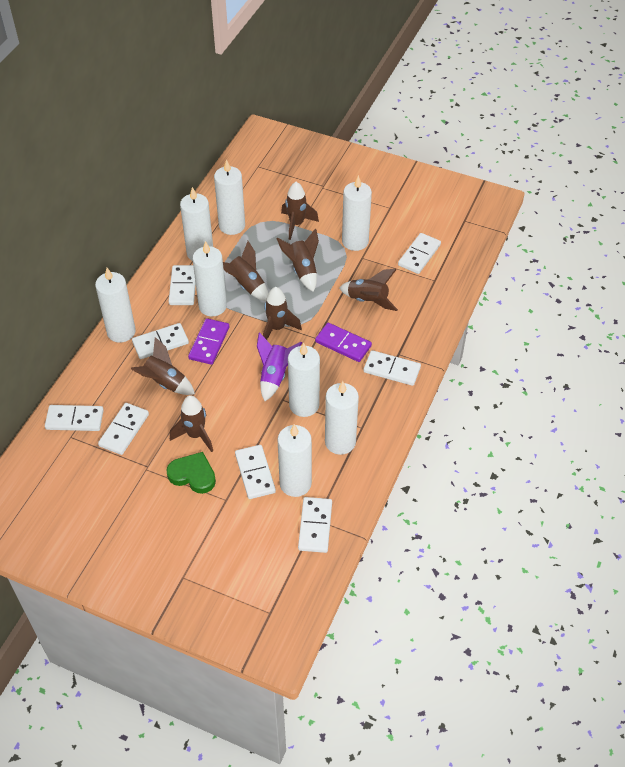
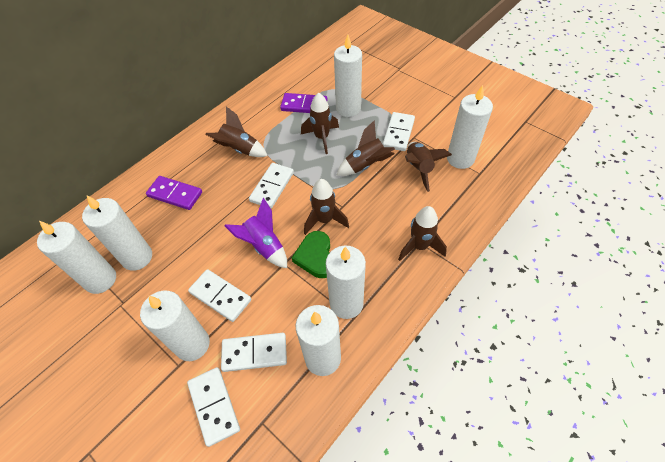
brown rocket: [131,337,195,395] [170,395,213,452] [223,241,268,301] [263,287,302,340] [277,228,319,292] [281,182,319,240] [340,269,398,311] = 7 -> [205,107,267,157] [301,92,339,154] [304,179,349,235] [337,120,395,176] [398,206,447,261] [405,142,452,192] = 6
white candle: [95,268,136,343] [180,187,213,261] [193,241,227,316] [214,159,245,235] [277,424,312,497] [288,343,320,417] [325,381,359,455] [342,175,372,251] = 8 -> [37,221,116,294] [82,196,152,271] [140,291,210,361] [296,305,341,376] [326,246,366,319] [334,35,362,117] [447,85,493,169] = 7
white domino: [45,405,104,431] [98,403,149,455] [132,323,189,359] [169,265,196,305] [235,445,276,499] [298,497,332,553] [364,350,421,386] [398,233,441,274] = 8 -> [187,367,240,447] [188,269,251,322] [221,333,287,372] [249,163,294,209] [383,112,415,151] = 5

